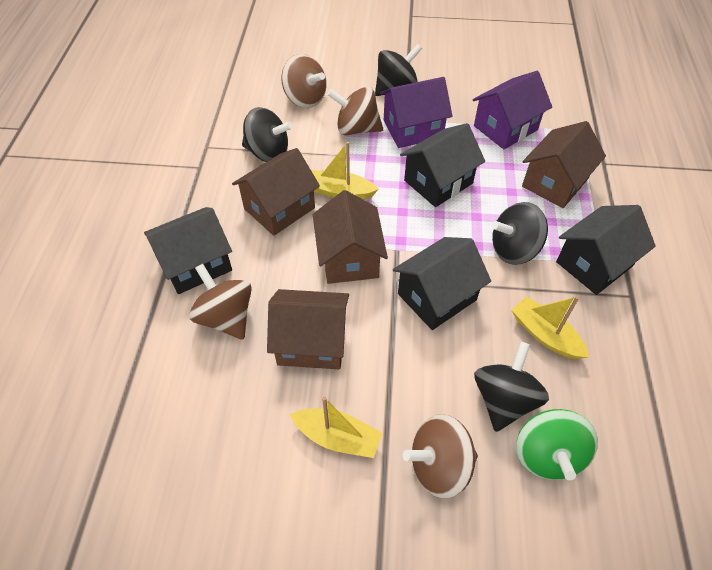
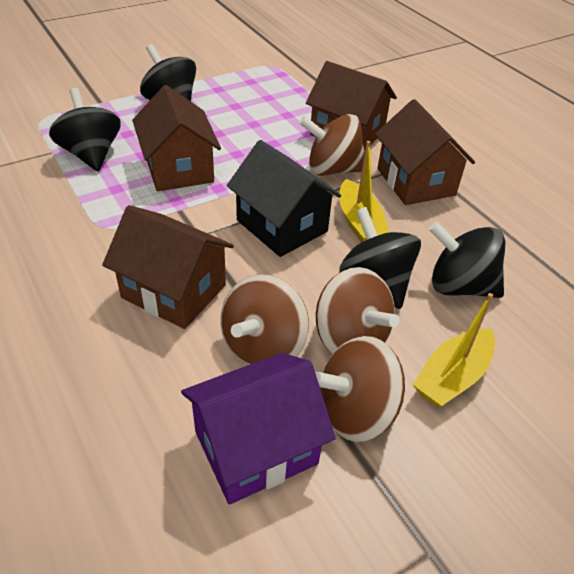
black house: [144,207,232,294] [393,237,491,330] [400,123,485,207] [556,205,656,295] = 4 -> [227,140,341,257] = 1
green spinning top: [516,409,598,480] = 1 -> none = 0
purple house: [380,77,452,148] [473,71,552,149] = 2 -> [181,353,336,505] = 1
yellow boat: [290,397,382,458] [312,142,379,200] [511,296,589,359] = 3 -> [339,141,389,242] [412,293,495,408] = 2

